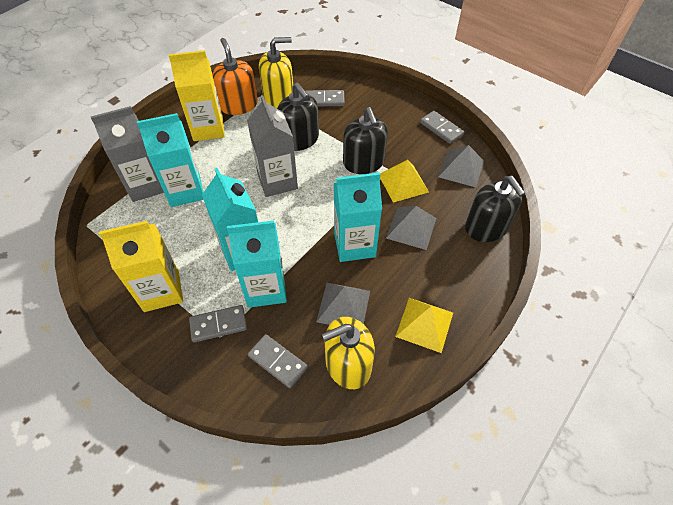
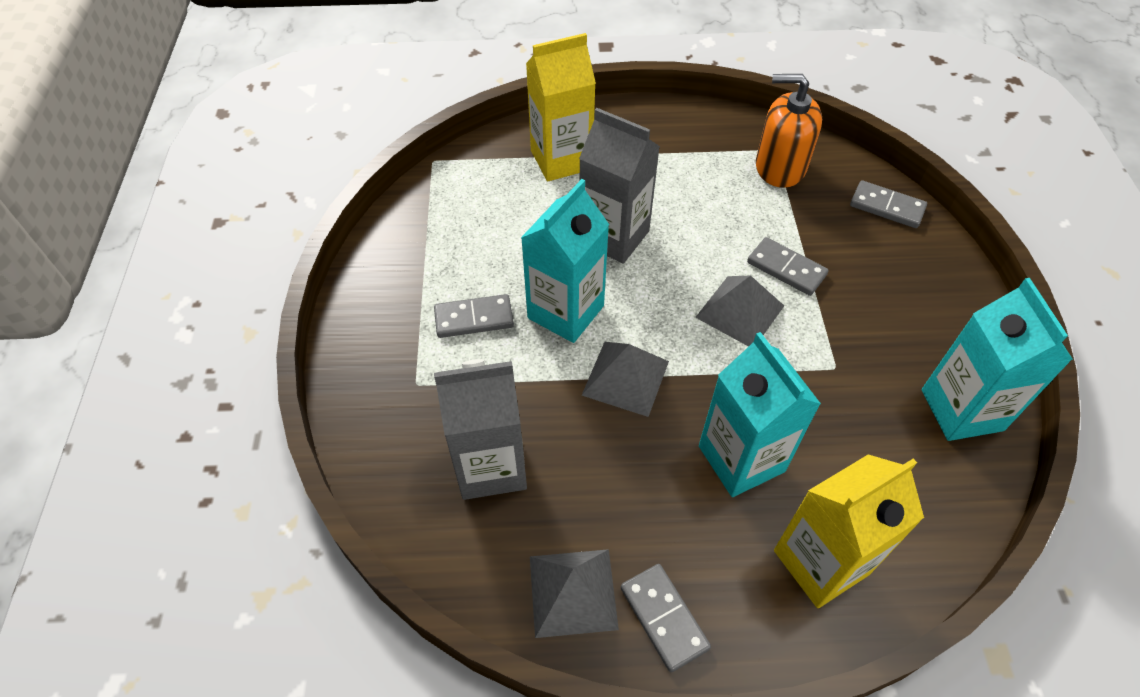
black soap dispenser: [277,83,319,151] [343,107,388,174] [465,176,525,242] = 3 -> none = 0
turquoise carton: [137,113,204,207] [202,168,258,271] [227,221,287,308] [334,172,382,262] = 4 -> [521,179,609,343] [699,332,821,497] [922,278,1073,441] = 3
yellow pyramid: [380,160,429,203] [395,298,453,353] = 2 -> none = 0
yellow soap dispenser: [259,37,293,108] [322,317,375,389] = 2 -> none = 0

